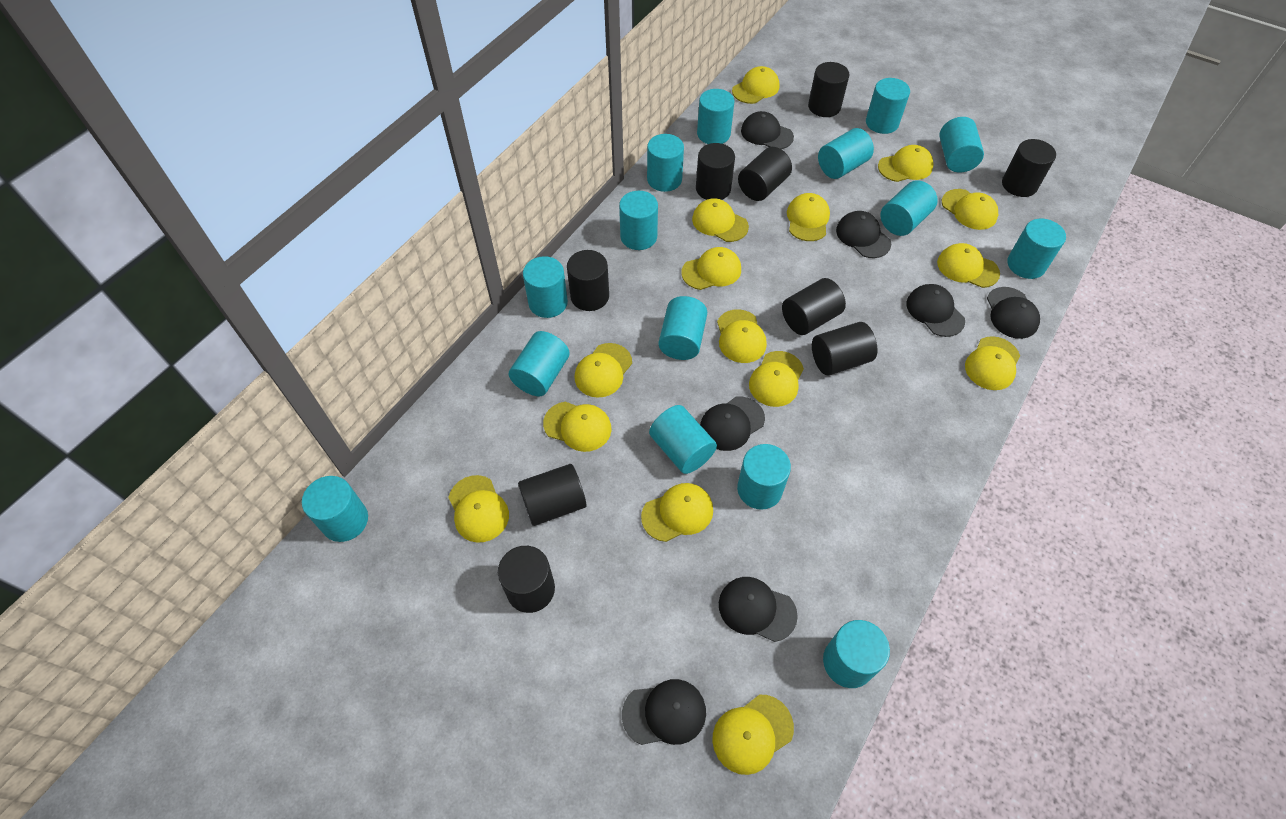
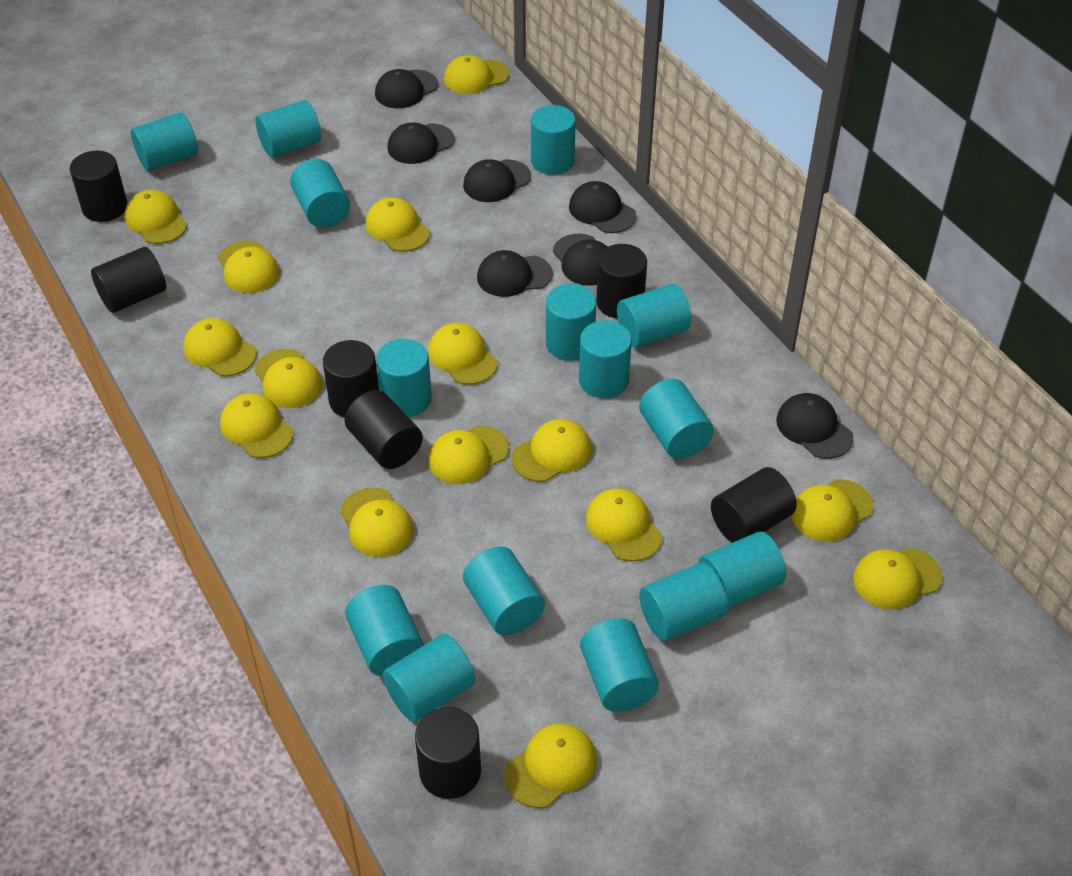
black cylinder: [498,546,555,613] [518,464,586,526] [567,250,609,311] [696,143,735,200] [738,147,792,201] [782,278,846,335] [808,62,849,117] [812,322,877,376] [1002,139,1056,197] = 9 -> [70,151,128,222] [91,247,166,313] [323,340,379,418] [344,390,423,469] [415,707,481,799] [596,244,647,319] [711,467,797,543] = 7

